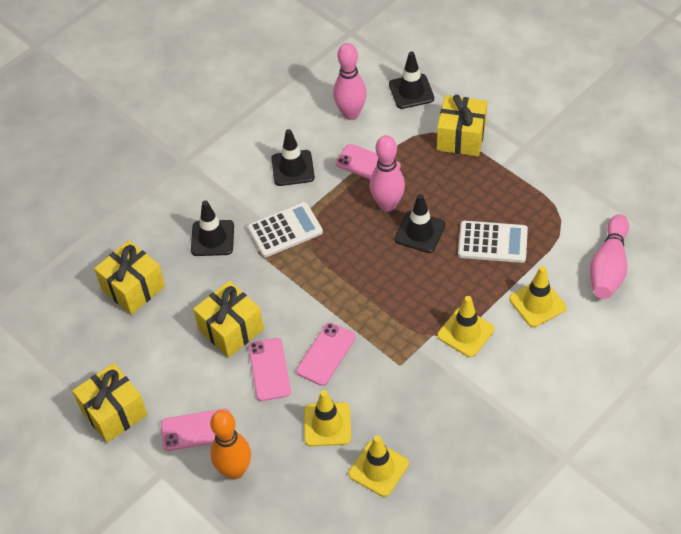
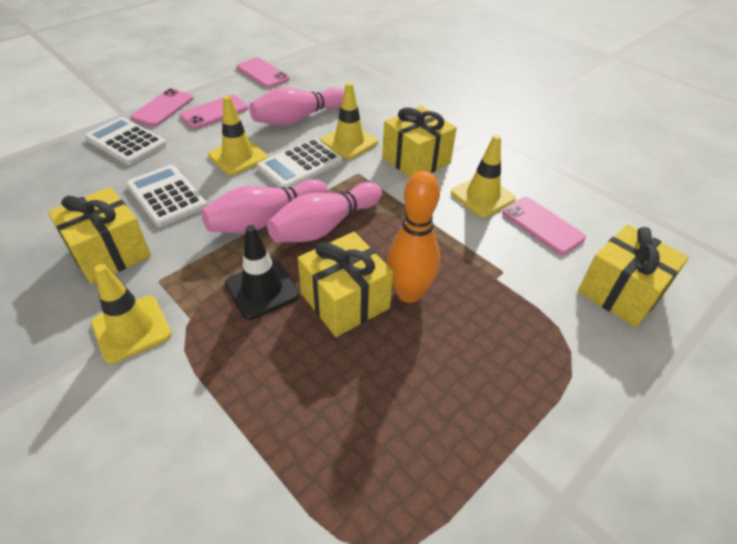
black traffic cone: [191,200,234,256] [271,129,315,186] [389,51,434,109] [395,194,445,253] = 4 -> [225,225,300,320] = 1
white calculator: [247,202,323,257] [458,221,528,263] = 2 -> [85,117,167,165] [126,165,207,227] [257,138,343,189] = 3

